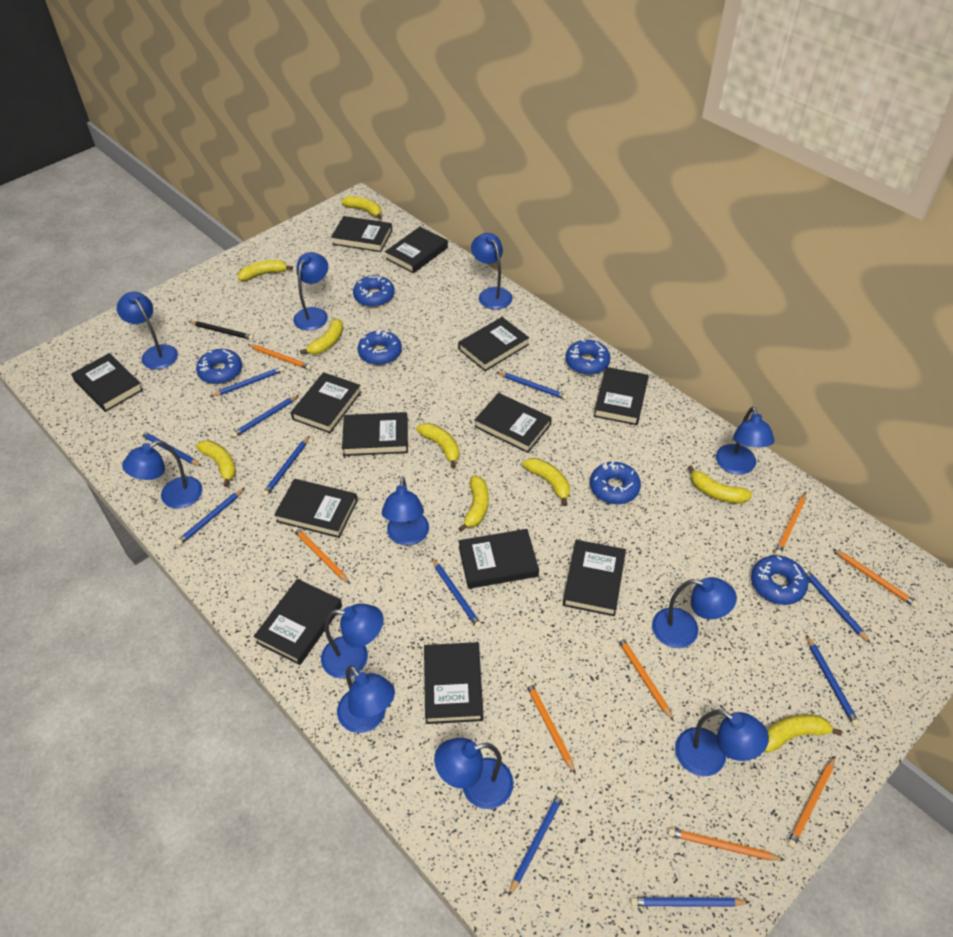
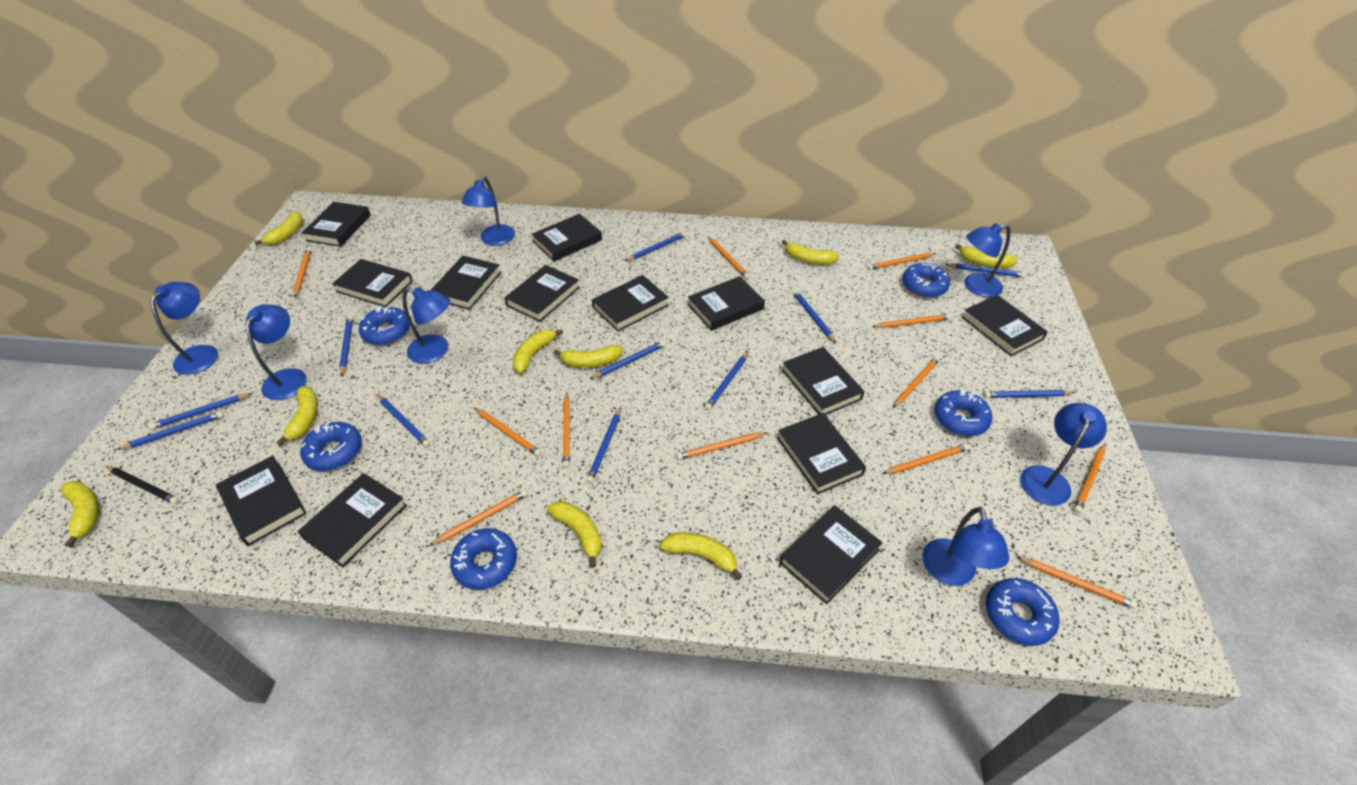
blue lamp: [117,292,178,370] [122,441,202,509] [293,252,328,330] [321,603,383,678] [337,666,395,733] [382,477,429,546] [434,738,514,809] [471,233,512,309] [652,577,737,648] [675,709,769,776] [716,407,774,475] = 11 -> [150,282,218,375] [246,304,307,400] [402,287,450,364] [462,176,515,246] [922,507,1009,586] [965,223,1011,297] [1020,403,1107,506] = 7
orange pencil: [247,344,312,370] [293,527,350,584] [525,681,576,774] [617,635,674,721] [668,828,784,861] [775,492,806,556] [787,756,835,848] [832,548,918,608] = 8 -> [294,248,311,298] [429,489,528,546] [474,407,541,456] [563,392,570,468] [676,432,767,460] [708,236,750,279] [867,253,936,270] [872,314,951,328] [882,444,969,474] [893,356,940,408] [1017,557,1138,609] [1074,444,1105,513] = 12

